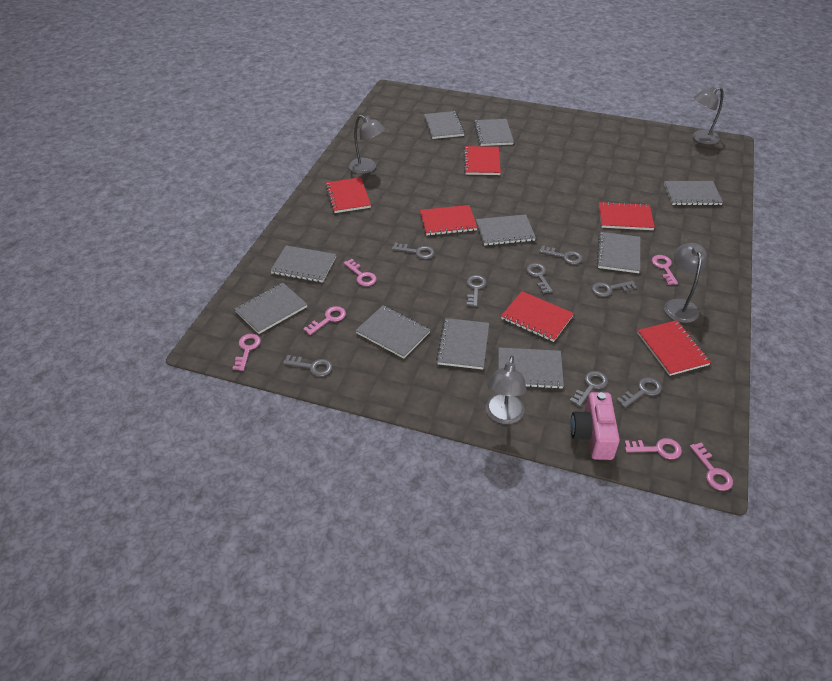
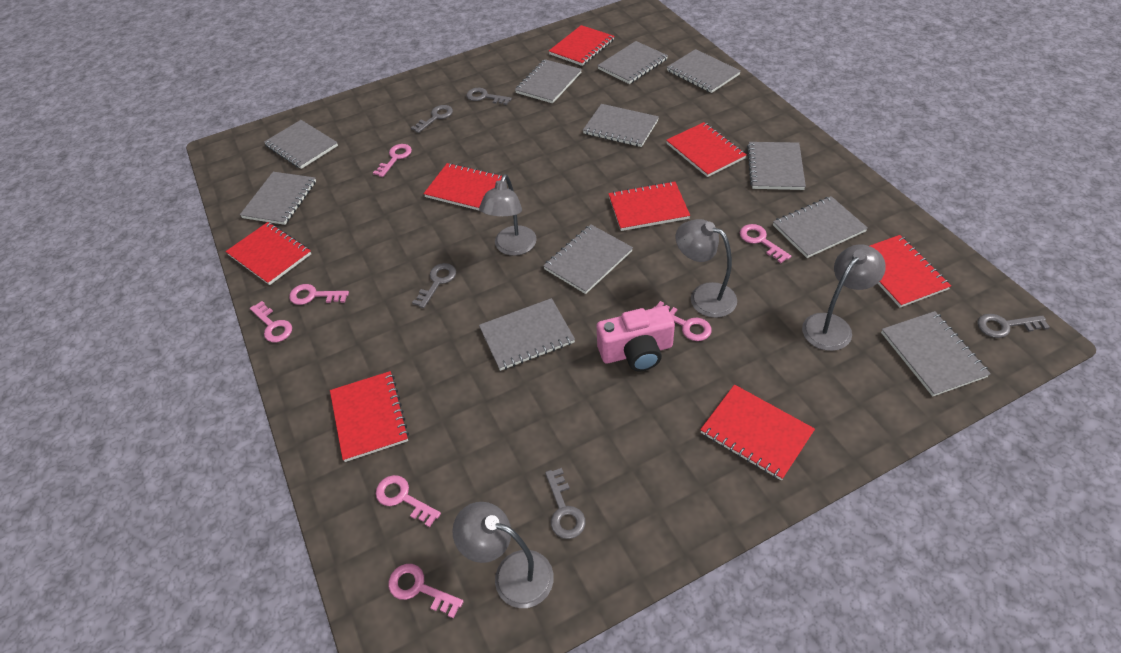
grey key: [283,355,332,377] [392,243,434,259] [466,275,487,307] [526,263,553,293] [539,245,583,264] [570,371,608,407] [591,281,637,297] [616,377,662,408] = 8 -> [411,105,453,133] [412,263,456,308] [466,88,512,105] [545,468,585,539] [978,314,1050,338] = 5
grey notebook: [234,283,307,334] [270,245,336,283] [355,305,431,359] [424,111,465,139] [436,318,489,369] [474,119,514,146] [476,214,536,246] [498,347,564,389] [597,232,640,273] [664,181,723,205] = 10 -> [240,172,316,225] [264,120,338,169] [479,298,575,371] [515,59,582,103] [543,224,633,294] [583,104,659,147] [598,41,668,84] [667,49,741,93] [747,142,806,190] [773,196,868,258] [881,311,991,396] = 11
pink key: [232,334,261,371] [303,306,346,335] [344,259,377,286] [625,438,682,459] [652,255,678,285] [690,442,733,491] = 6 -> [250,301,292,342] [289,284,349,305] [373,144,412,177] [376,475,441,527] [388,564,464,619] [653,301,712,341] [740,224,791,263] = 7
red notebook: [325,177,371,213] [420,205,478,236] [464,146,501,175] [501,291,574,342] [598,202,655,230] [637,320,711,376] = 6 -> [225,222,311,285] [330,371,409,462] [423,163,502,211] [549,25,614,66] [608,181,690,231] [666,122,747,177] [700,384,815,480] [870,235,951,308] = 8

